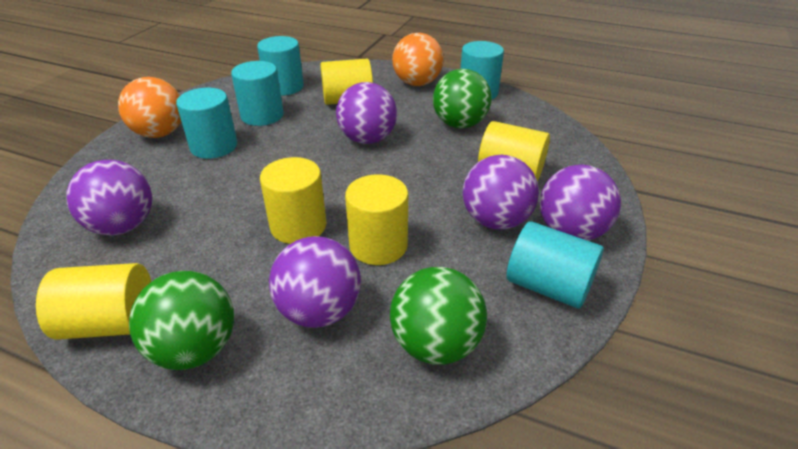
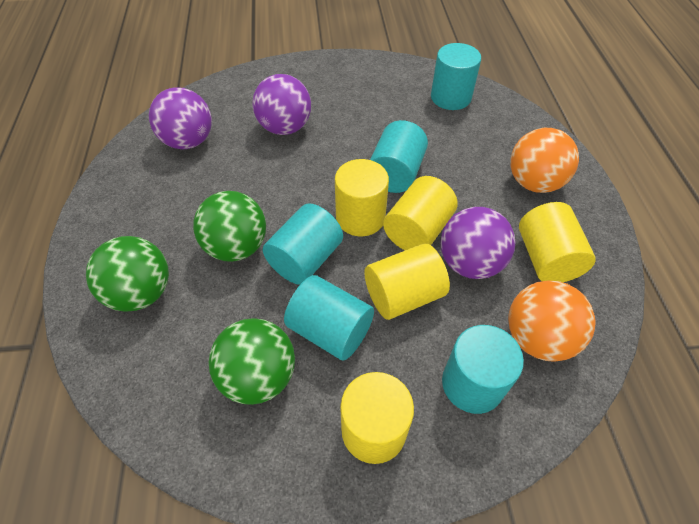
purple ball: [67,160,152,235] [269,236,361,328] [336,82,397,144] [463,155,539,230] [540,164,621,241] = 5 -> [149,87,212,150] [252,74,311,135] [440,207,516,279] = 3

